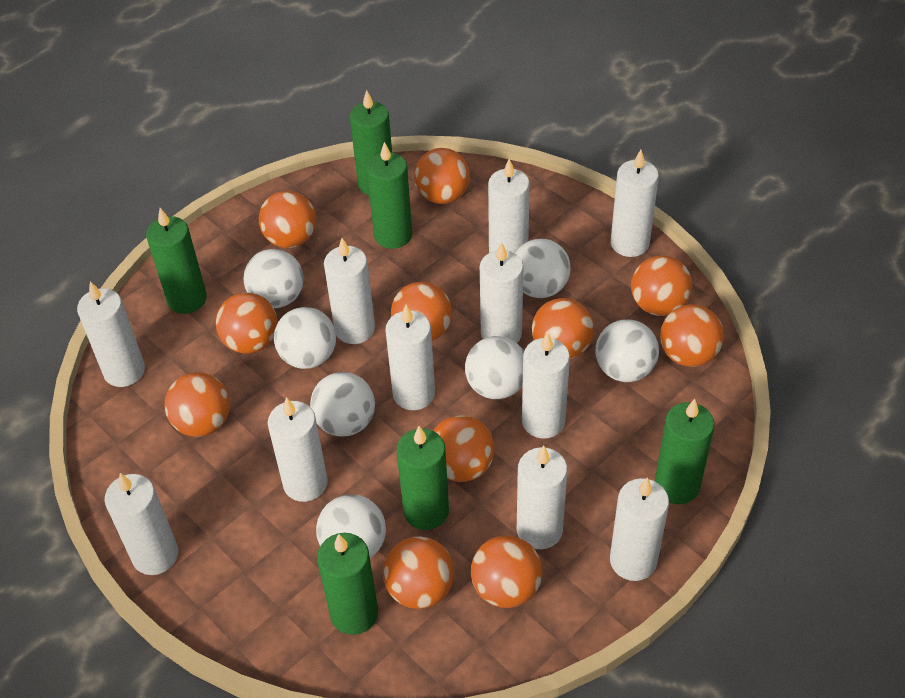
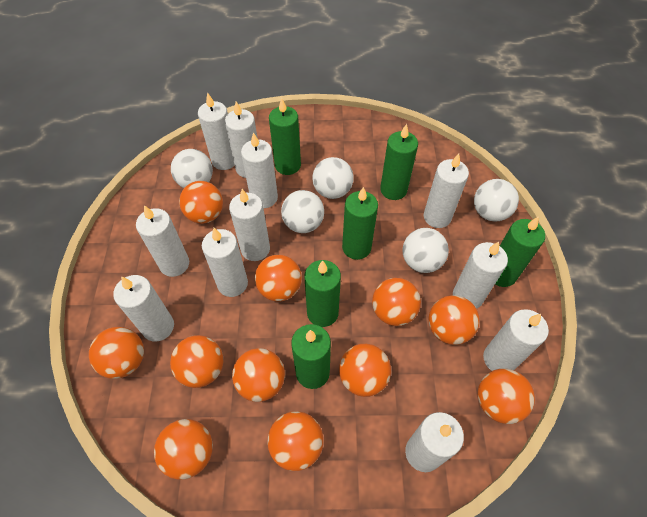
white ball: [243,249,303,308] [274,307,336,369] [310,372,375,437] [316,494,386,558] [465,336,524,399] [515,239,571,298] [595,319,659,382] = 7 -> [171,149,213,188] [281,190,324,233] [312,157,354,199] [402,228,449,273] [474,179,519,222] = 5

